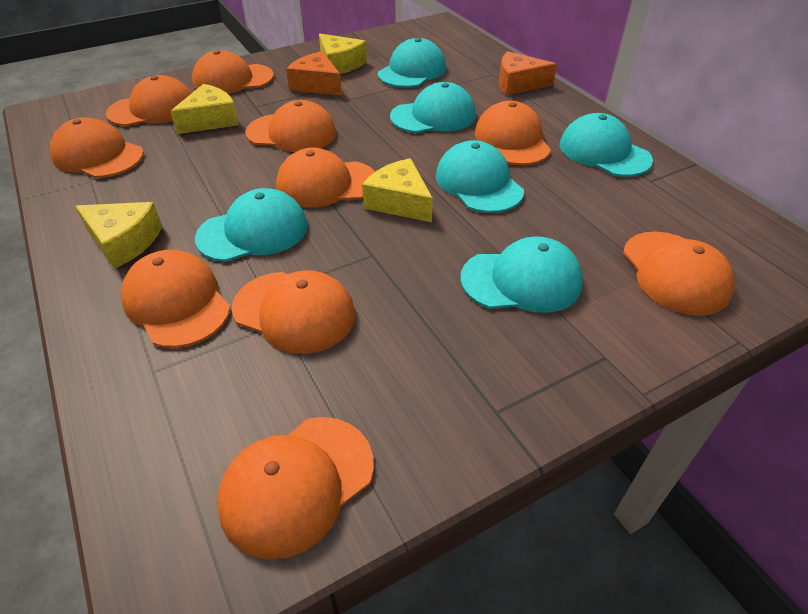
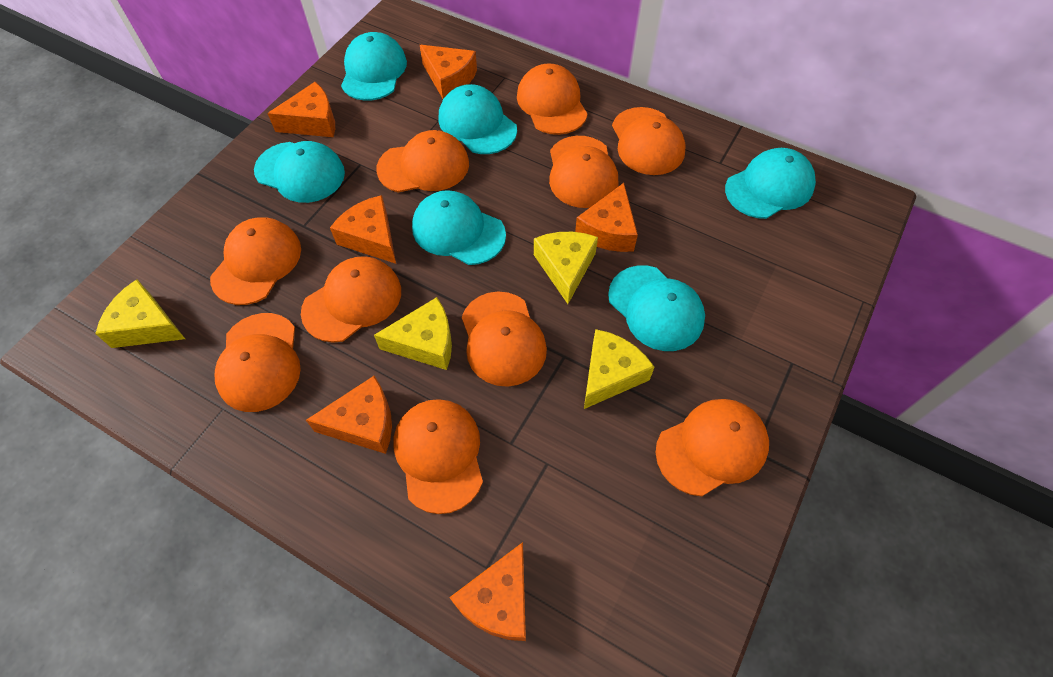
orange cheese: [286,51,342,95] [499,51,557,96] = 2 -> [267,82,335,137] [306,376,392,454] [330,195,396,264] [420,45,477,99] [449,542,526,641] [575,183,638,252] = 6

